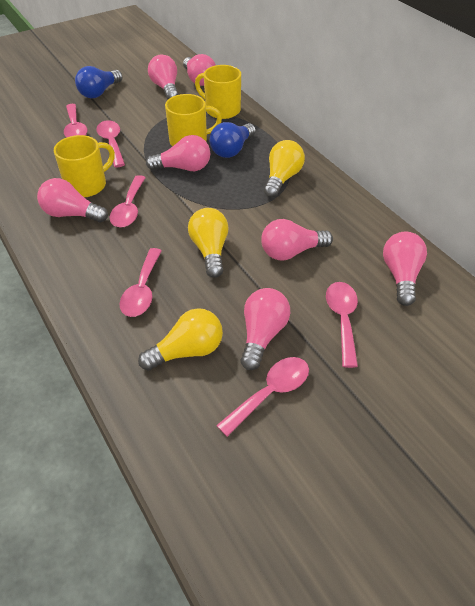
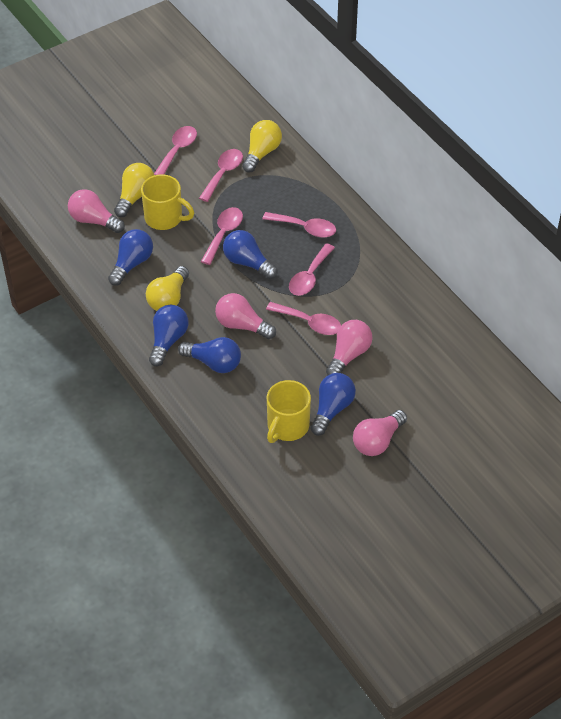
blue light bulb: [75,66,123,98] [210,122,256,158] = 2 -> [108,229,153,286] [149,305,188,366] [178,337,241,373] [223,230,278,279] [311,373,356,436] = 5
pink light bulb: [37,178,108,222] [146,135,210,171] [148,55,179,99] [183,54,216,86] [241,288,290,370] [261,219,333,260] [383,231,427,306] = 7 -> [68,189,125,233] [215,293,276,339] [326,320,372,375] [353,410,407,456] = 4
yellow mug: [54,135,115,197] [165,94,222,147] [195,65,241,119] = 3 -> [141,174,194,230] [267,380,311,443] = 2

